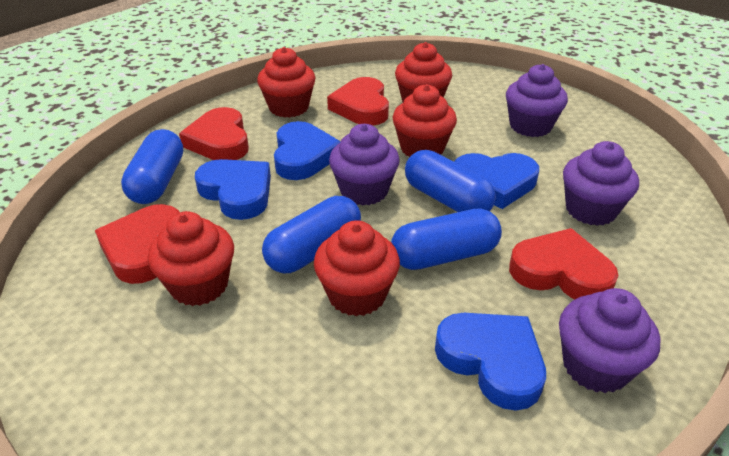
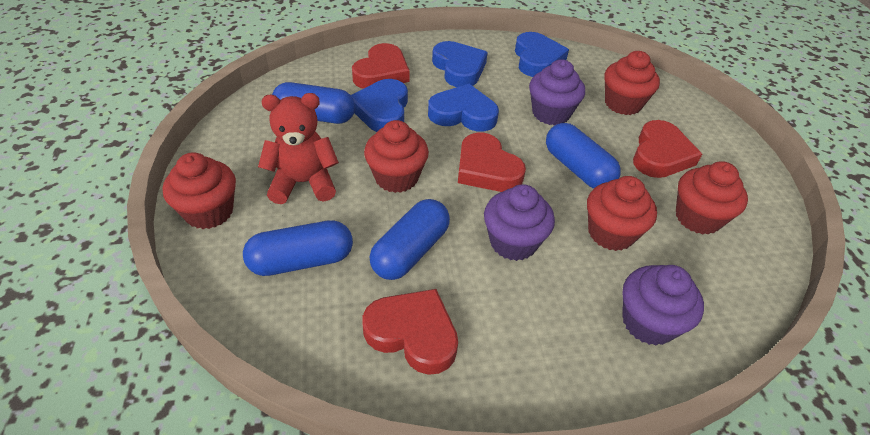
purple cupcake: [329,124,399,205] [506,64,568,137] [559,288,661,393] [563,141,639,226] = 4 -> [484,184,555,261] [529,59,585,126] [622,265,704,345] = 3
red teddy bear: none = 0 -> [258,93,339,204] = 1

